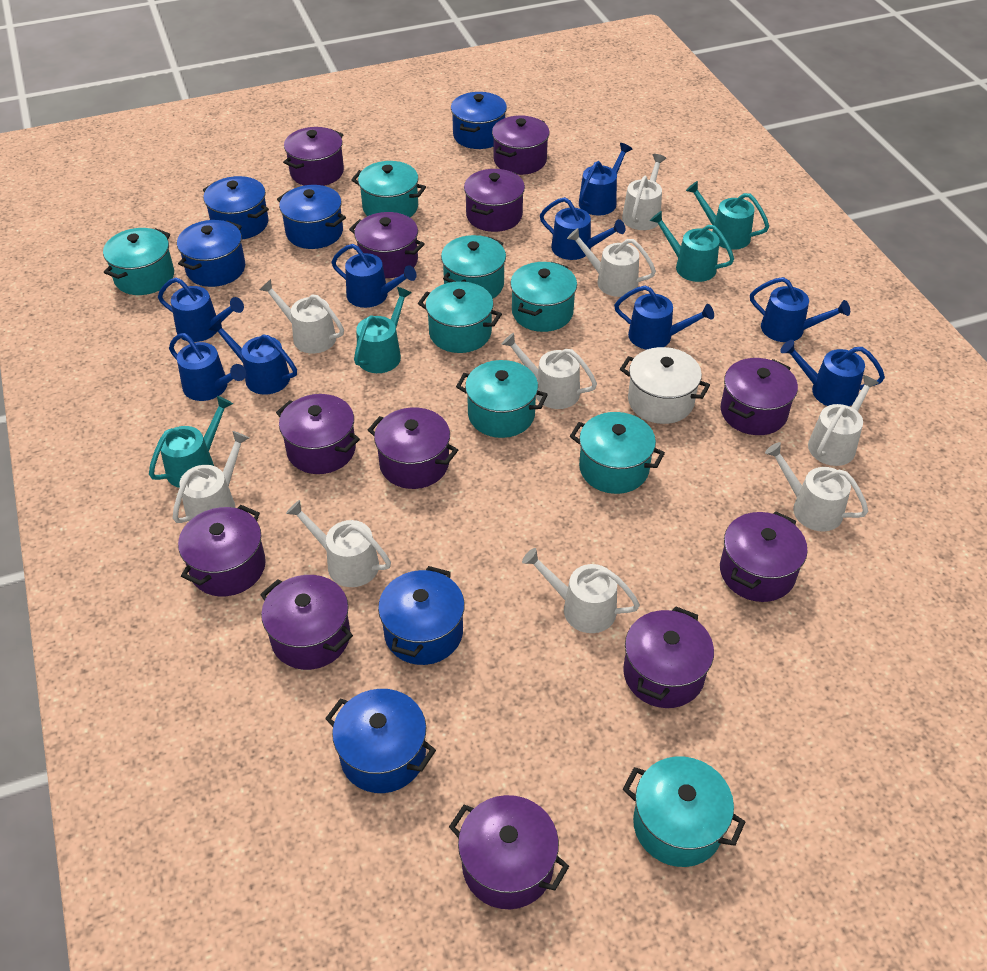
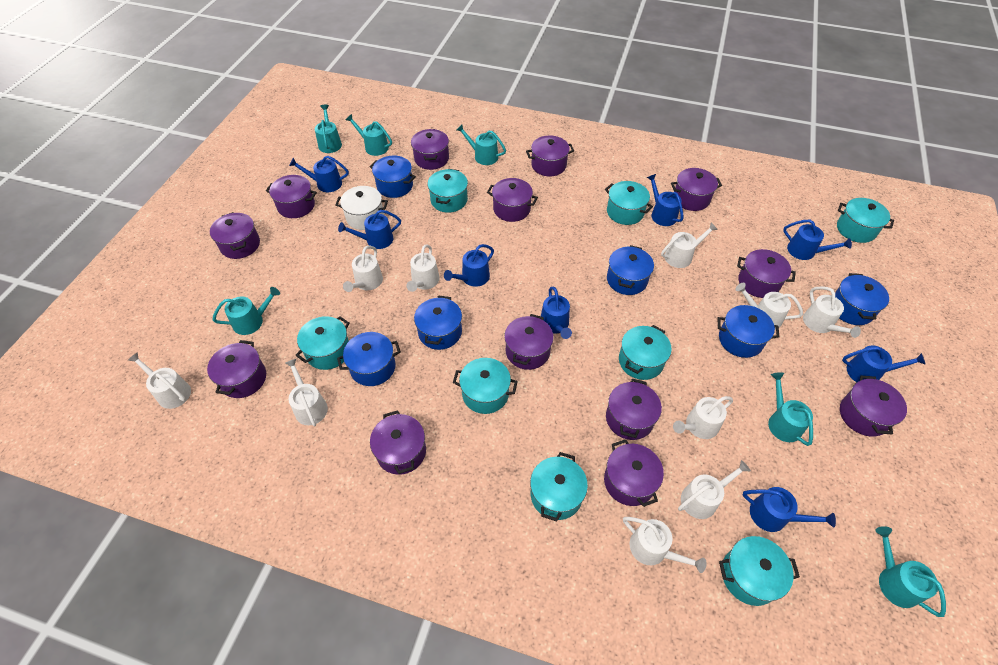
blue watering can: [158,277,244,342] [169,333,246,401] [209,318,297,395] [332,244,417,308] [540,197,625,260] [579,143,632,216] [614,285,714,350] [750,277,850,342] [780,340,885,406] = 9 -> [289,156,349,192] [338,210,401,249] [444,244,494,287] [541,287,572,339] [647,174,684,226] [743,487,836,532] [783,220,852,260] [842,345,926,382] = 8
purple pot: [178,505,266,597] [260,575,353,670] [276,394,360,474] [283,127,344,186] [349,212,425,278] [368,407,458,489] [449,795,569,909] [464,169,525,232] [492,116,550,175] [623,606,714,708] [720,511,808,602] [721,358,798,435] = 12 -> [207,340,266,398] [210,212,260,259] [266,175,317,218] [370,410,426,475] [411,129,449,170] [487,178,538,222] [504,314,553,370] [526,136,574,177] [604,439,664,507] [606,378,662,440] [671,168,722,211] [737,249,796,298] [840,376,907,436] = 13
turquoise watering can: [149,396,233,488] [354,287,412,373] [650,211,734,282] [686,181,769,250] = 4 -> [212,287,280,335] [315,105,342,153] [346,114,392,156] [457,124,506,165] [768,372,813,446] [875,526,946,617] = 6
white watering can: [173,431,249,523] [259,279,344,353] [286,500,391,587] [501,333,597,409] [522,548,640,633] [567,228,656,297] [622,154,666,230] [765,442,868,532] [808,375,879,466] = 9 -> [128,352,191,409] [285,359,328,426] [343,246,383,292] [406,245,440,292] [623,517,707,573] [661,223,718,268] [673,396,733,439] [678,460,751,519] [735,283,803,329] [803,286,861,338] = 10

